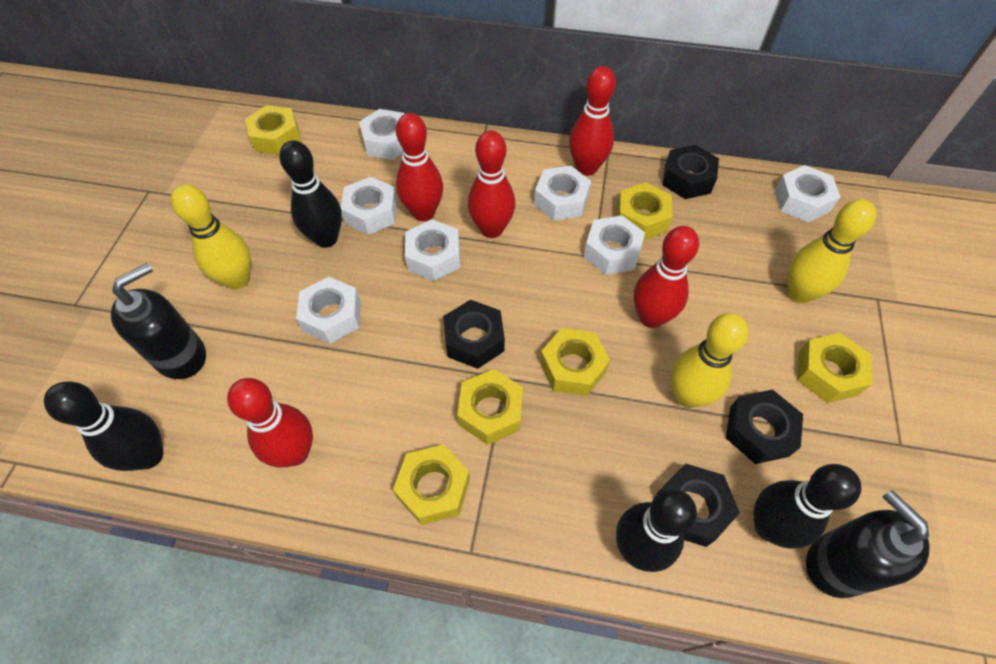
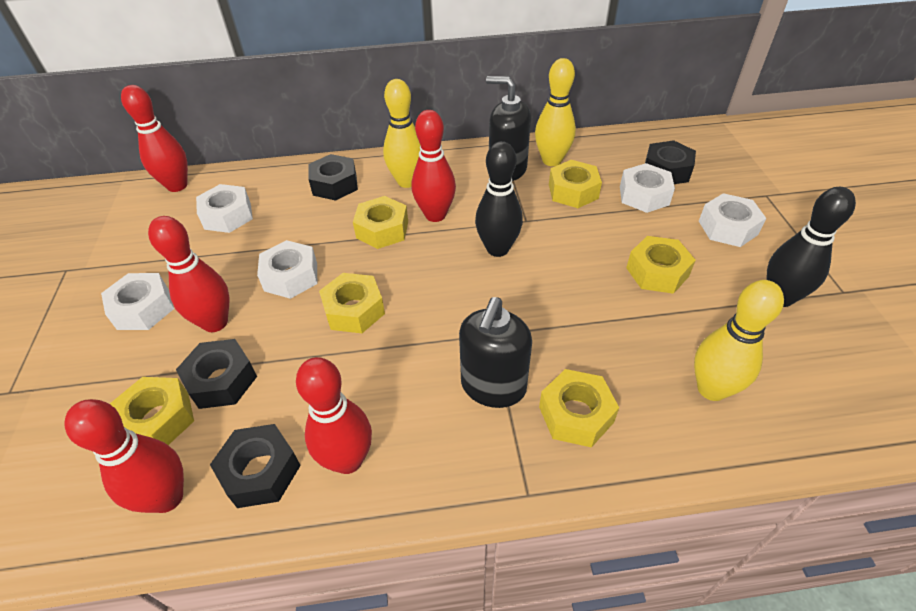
black bowling pin: [44,381,163,471] [280,140,342,248] [616,489,697,572] [753,464,861,549] = 4 -> [475,141,523,257] [767,187,856,307] = 2
white nut: [296,277,361,344] [341,177,397,235] [359,109,405,160] [405,219,460,281] [534,166,591,221] [584,215,645,275] [775,165,840,223] = 7 -> [101,273,174,330] [196,184,253,233] [257,240,317,299] [620,163,675,213] [699,193,766,247] = 5

